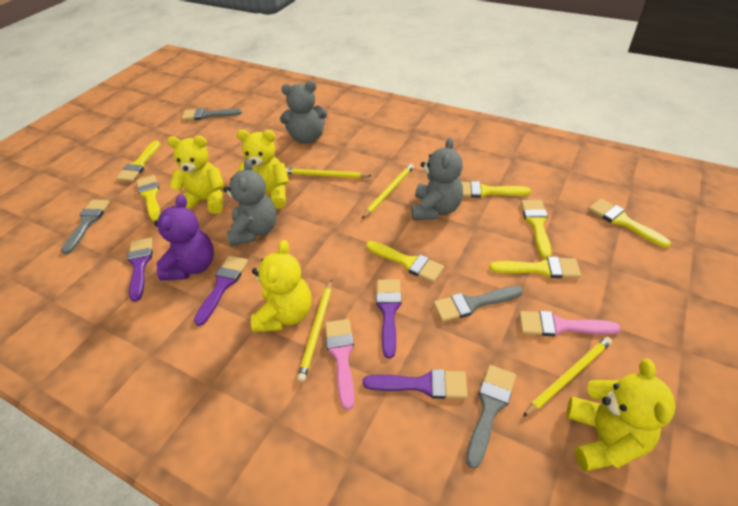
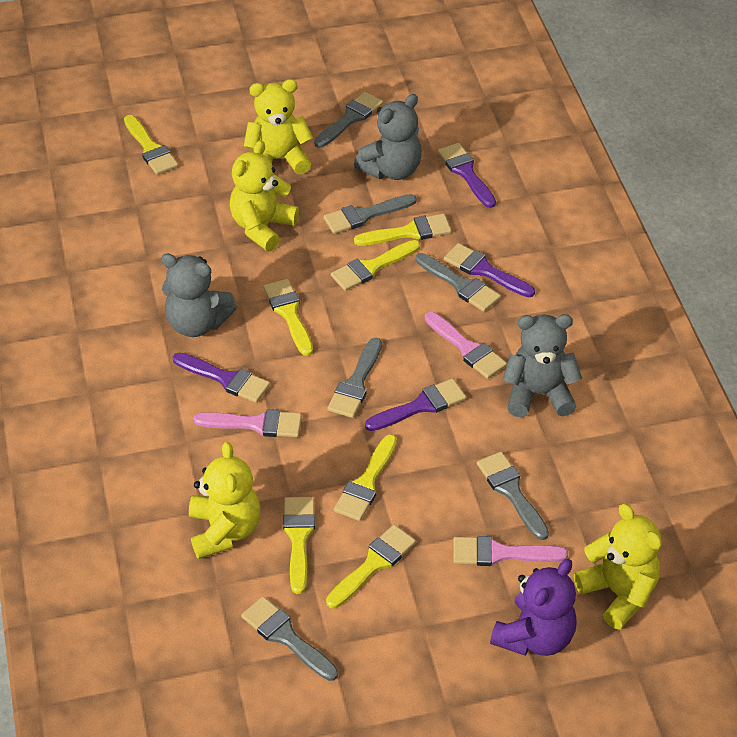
grey brush: [61,200,110,254] [182,108,242,120] [434,286,523,322] [466,365,516,469] = 4 -> [241,596,338,681] [314,92,383,148] [324,194,417,234] [327,338,382,418] [416,253,501,312] [477,452,549,540] = 6
pink brush: [325,319,355,410] [519,311,621,336] = 2 -> [193,409,302,437] [425,312,507,379] [453,536,568,566] = 3
yellow pencil: [286,168,371,178] [297,280,332,382] [362,164,414,219] [523,337,612,417] = 4 -> none = 0

